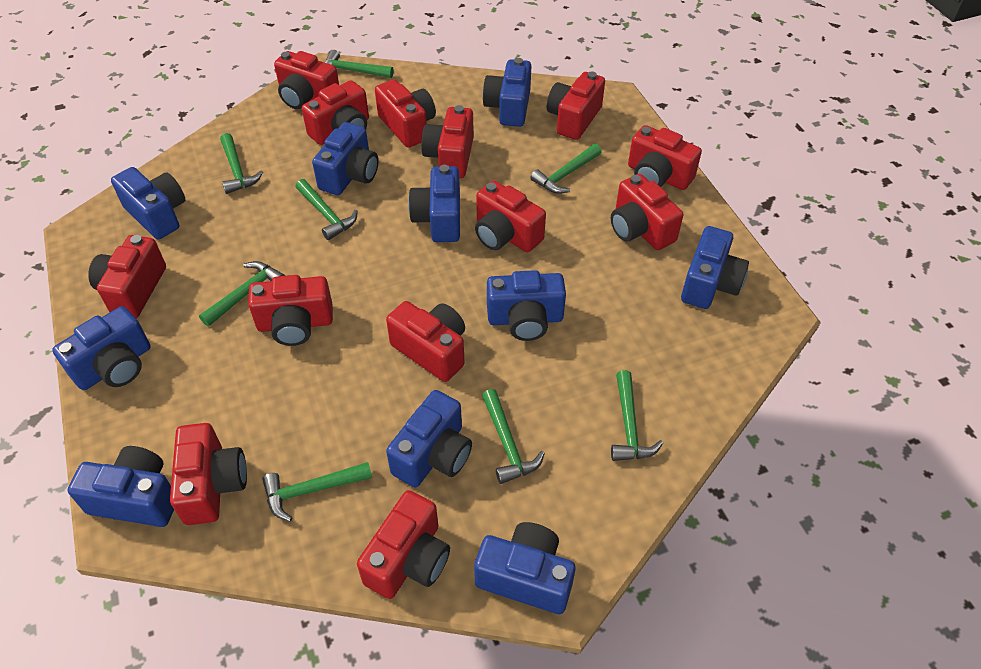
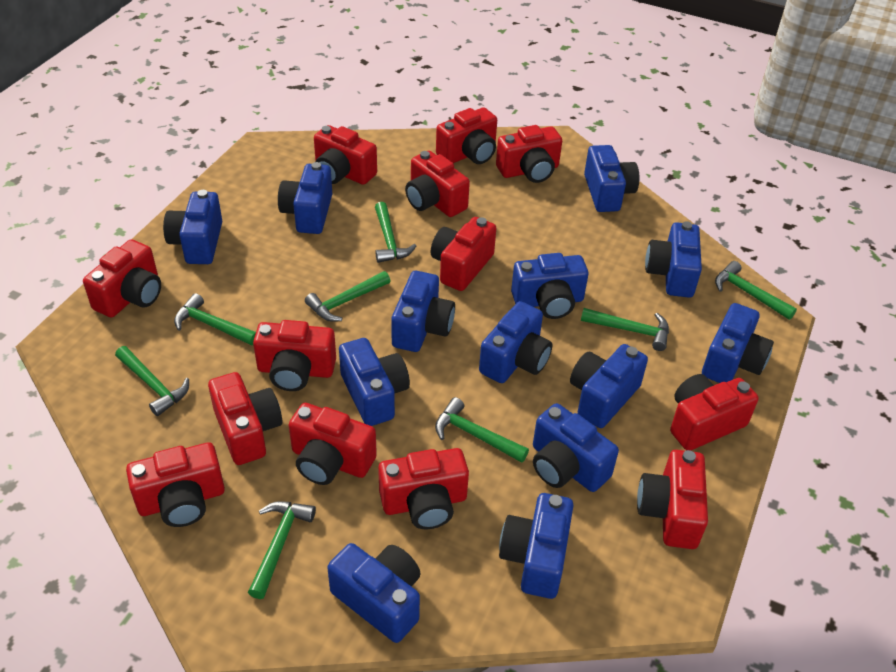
blue camera: [52,306,151,390] [68,446,174,527] [111,167,185,240] [312,122,379,195] [386,390,472,487] [408,165,460,242] [474,522,576,614] [483,58,531,127] [487,270,566,341] [681,226,749,309] = 10 -> [163,190,222,264] [278,162,332,234] [327,543,421,643] [339,338,410,426] [391,271,455,352] [479,301,552,383] [499,493,574,599] [511,253,588,319] [533,403,619,492] [570,344,648,428] [584,145,639,212] [645,221,702,298] [702,303,774,383] = 13

